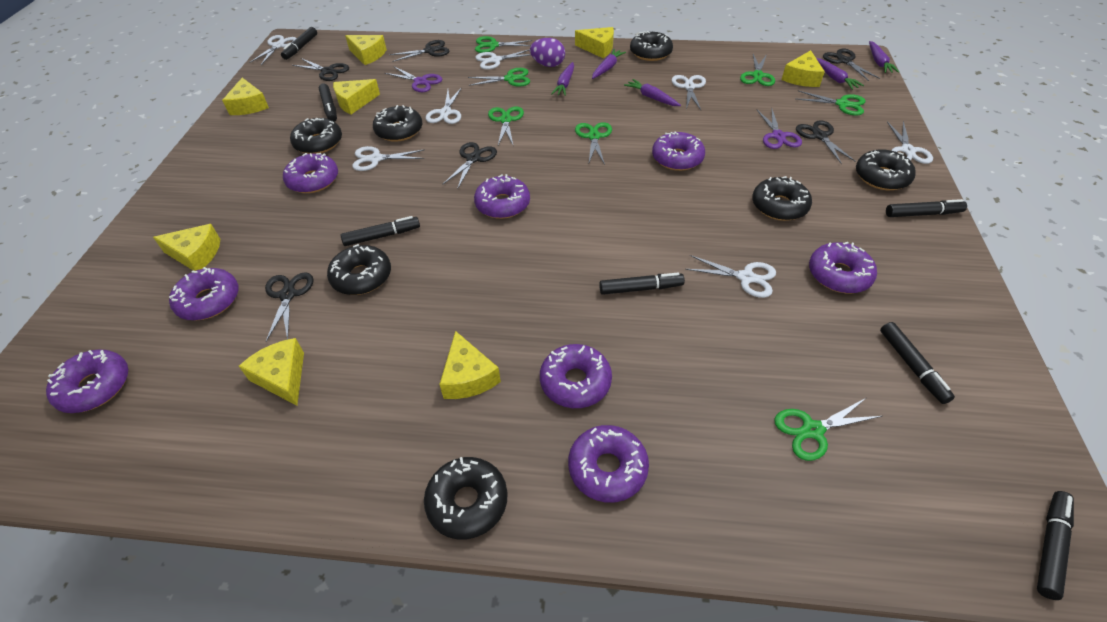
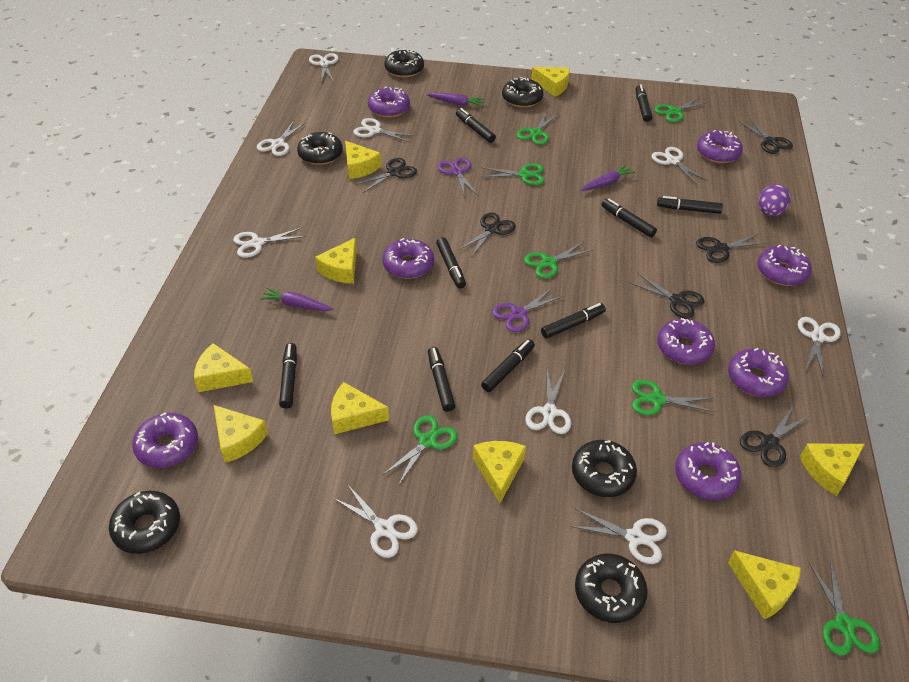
black donut: [290,118,342,154] [327,244,391,295] [373,105,422,142] [424,457,508,539] [630,31,673,61] [752,176,812,221] [856,149,916,190] = 7 -> [109,491,180,554] [297,132,343,165] [384,49,424,77] [502,77,544,107] [572,440,637,497] [575,554,648,623] = 6
black marker: [281,27,317,60] [319,83,337,122] [341,216,420,246] [599,273,685,295] [880,322,955,404] [886,199,967,217] [1037,491,1074,600] = 7 -> [279,343,297,409] [428,347,455,412] [436,237,466,289] [456,108,496,143] [481,339,535,392] [541,303,606,339] [601,199,657,238] [635,84,652,122] [657,196,723,214] = 9
purple carrot: [551,62,574,96] [592,49,626,79] [624,79,681,106] [816,58,864,90] [869,41,900,73] = 5 -> [260,287,334,311] [427,93,485,106] [581,165,635,191] = 3
white scissors: [249,35,297,65] [352,146,425,171] [426,87,462,124] [475,49,531,70] [672,75,706,110] [685,255,776,298] [887,121,933,164] = 7 -> [233,228,306,258] [257,121,306,156] [309,53,339,82] [333,484,418,558] [353,118,416,142] [525,370,571,434] [570,508,667,564] [651,147,708,185] [798,317,841,376] = 9
yellow cheese: [153,224,220,271] [222,78,269,115] [239,338,304,406] [333,79,380,114] [345,35,387,65] [439,331,501,399] [575,27,614,58] [781,50,825,87] = 8 -> [194,343,253,392] [214,405,268,463] [315,238,357,284] [331,382,389,434] [345,141,381,179] [473,441,526,503] [531,67,570,97] [728,550,801,620] [800,444,865,496] = 9

